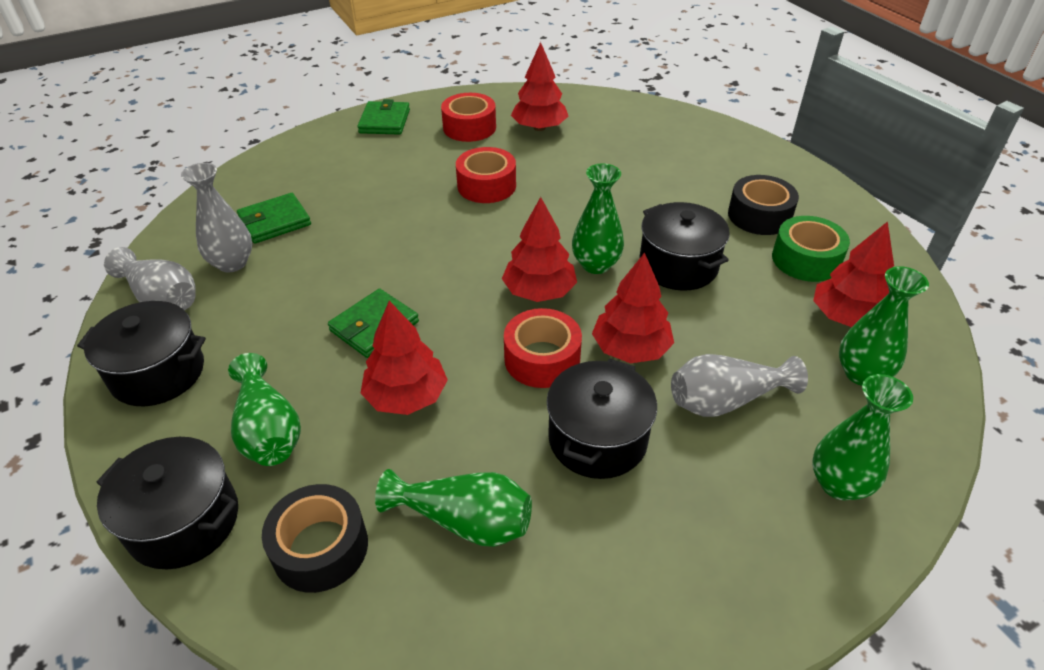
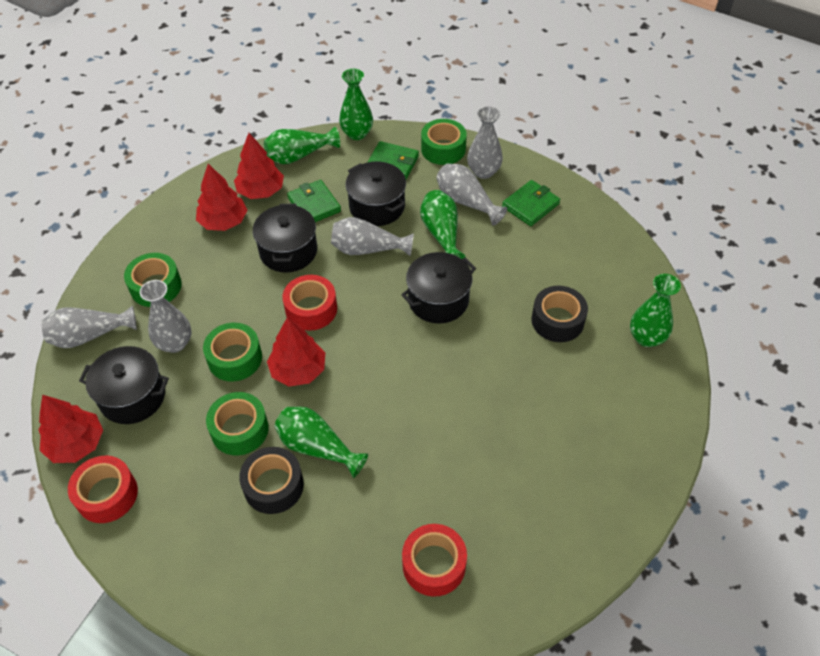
green tape: [772,216,850,282] = 1 -> [124,253,182,307] [203,323,262,381] [206,392,269,456] [421,119,467,165] = 4
grey vase: [104,247,196,310] [181,163,252,272] [671,354,808,417] = 3 -> [41,305,137,348] [140,280,191,353] [331,217,414,256] [436,163,507,226] [467,106,503,179] = 5
red tree: [361,301,448,415] [502,197,577,302] [511,42,568,131] [592,253,674,363] [813,221,894,327] = 5 -> [38,395,103,463] [196,164,247,231] [234,133,284,199] [267,317,325,387] = 4

